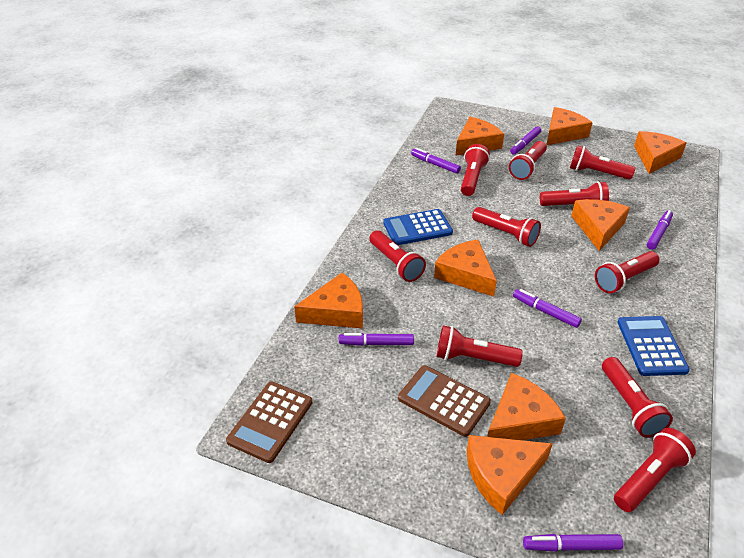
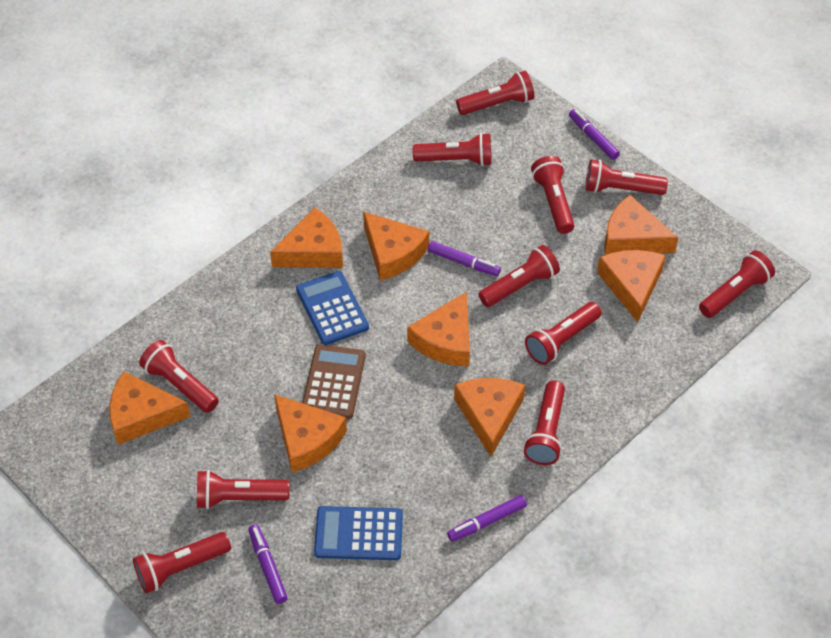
brown calculator: [226,381,312,463] [398,365,491,437] = 2 -> [302,344,366,419] = 1
purple marker: [339,333,414,346] [411,148,461,174] [510,126,541,155] [513,289,582,328] [523,534,623,552] [647,210,673,250] = 6 -> [248,524,288,604] [428,241,501,276] [447,495,527,541] [569,109,620,160] = 4
red flashlight: [369,230,426,282] [436,325,523,367] [461,144,490,196] [472,207,541,247] [509,141,547,180] [540,181,609,206] [570,145,635,180] [595,251,660,293] [602,357,673,438] [614,428,696,512] = 10 -> [133,532,231,593] [139,340,219,413] [197,470,290,509] [413,133,491,166] [456,71,534,115] [478,245,560,307] [524,380,565,465] [525,302,602,365] [531,156,574,234] [585,160,668,195] [699,251,775,318] = 11

